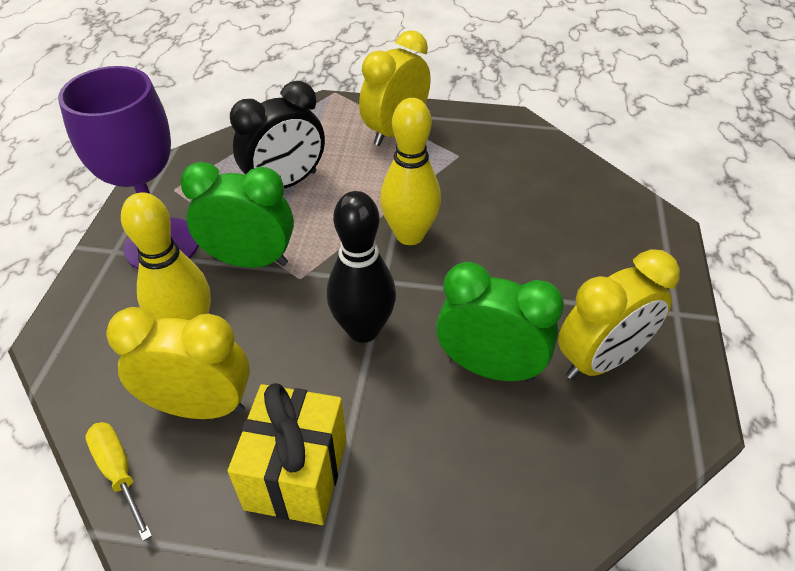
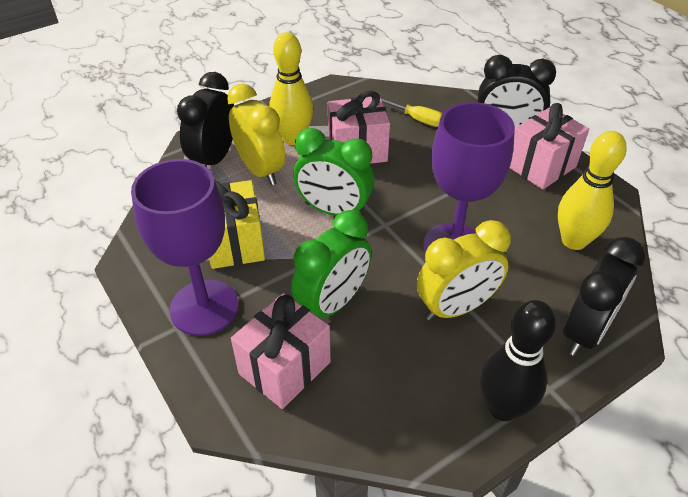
black clock: [230,81,325,189] = 1 -> [177,72,234,167] [478,55,556,128] [563,237,645,356] = 3
pink gift: none = 0 -> [231,293,331,409] [328,91,390,164] [510,103,589,190] = 3
purple goblet: [58,66,199,269] = 1 -> [131,159,239,336] [423,102,515,253] = 2
yellow clock: [106,307,250,419] [359,30,431,146] [558,249,680,380] = 3 -> [227,84,285,185] [417,220,511,321] = 2

